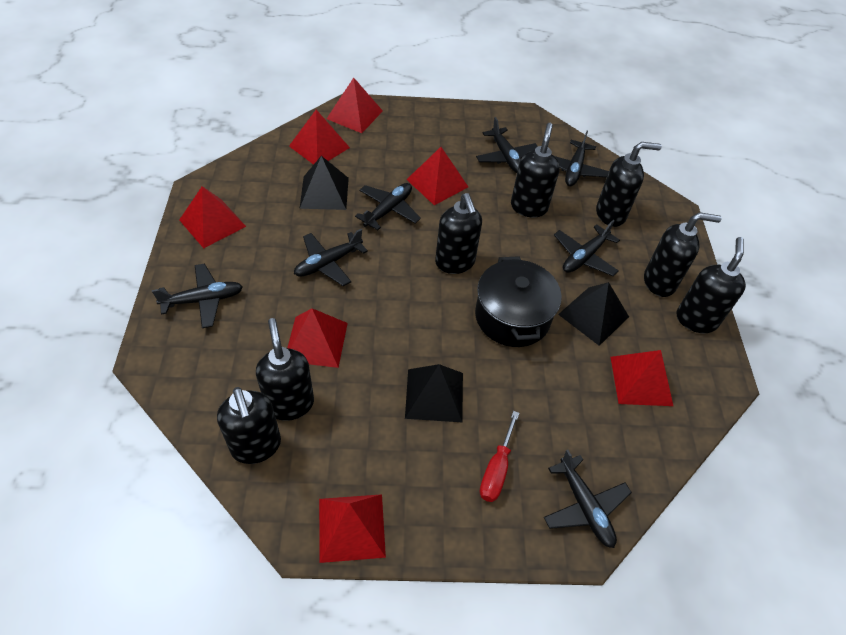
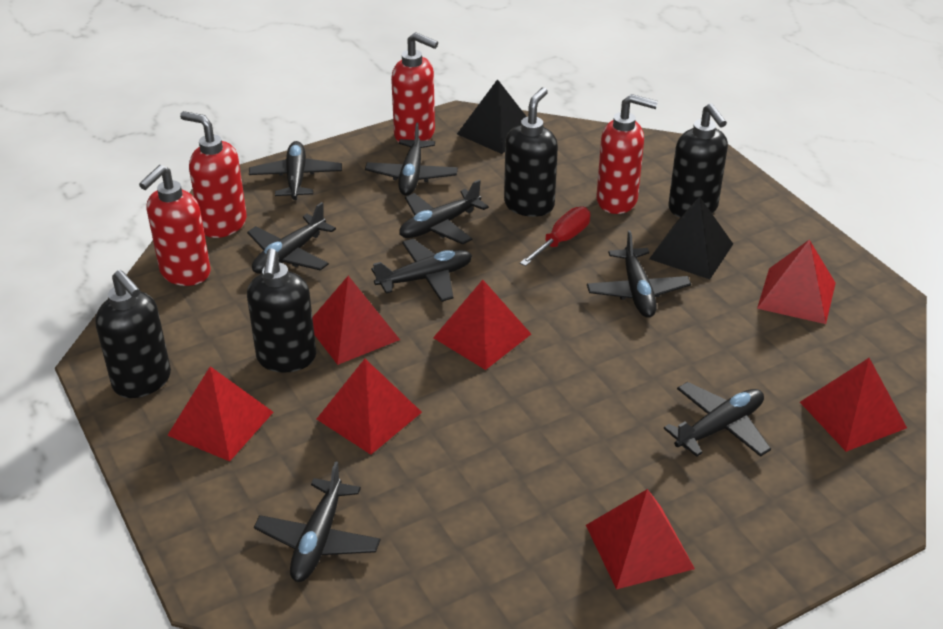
black plane: [152,263,243,328] [294,229,368,286] [355,183,421,230] [476,117,538,173] [544,450,632,548] [554,131,609,186] [554,220,620,276] = 7 -> [247,202,336,274] [249,141,342,200] [254,461,381,582] [365,123,458,196] [371,239,472,302] [399,180,489,244] [587,230,691,318] [664,382,771,457] = 8
black pot: [475,256,562,347] = 1 -> none = 0
black pyramid: [300,156,349,210] [405,364,463,422] [558,282,629,346] = 3 -> [457,79,527,154] [649,196,733,279] = 2
black soap dispenser: [217,387,281,464] [256,318,314,421] [435,193,482,274] [511,123,560,218] [596,142,662,227] [644,212,722,297] [677,237,746,333] = 7 -> [95,270,171,398] [247,248,316,373] [504,87,558,217] [668,103,728,218] = 4
red soap dispenser: none = 0 -> [139,165,211,286] [180,111,247,238] [391,32,438,142] [596,94,658,214] = 4

